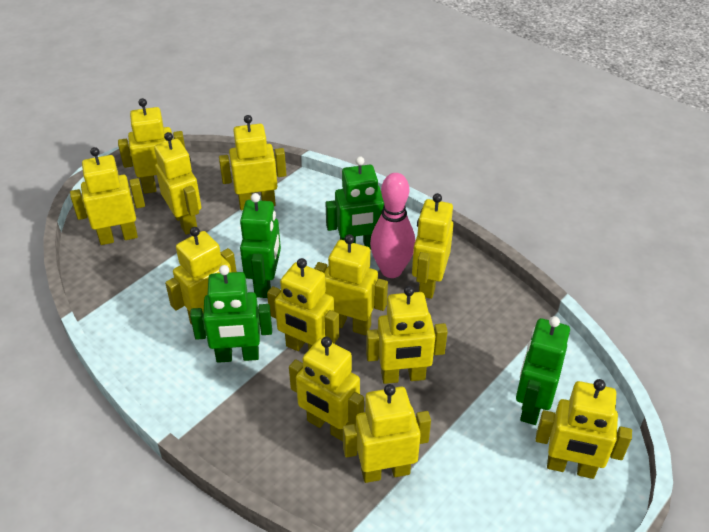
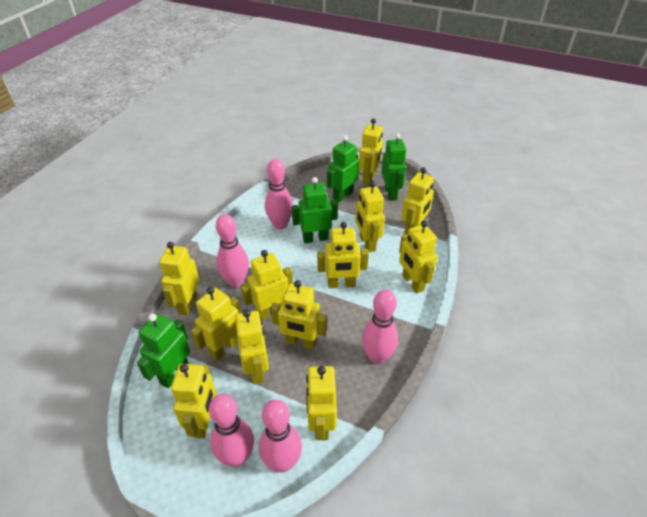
pink bowling pin: [370,173,415,278] = 1 -> [209,394,254,467] [216,214,249,287] [259,400,302,472] [265,159,293,230] [362,290,398,364] = 5

